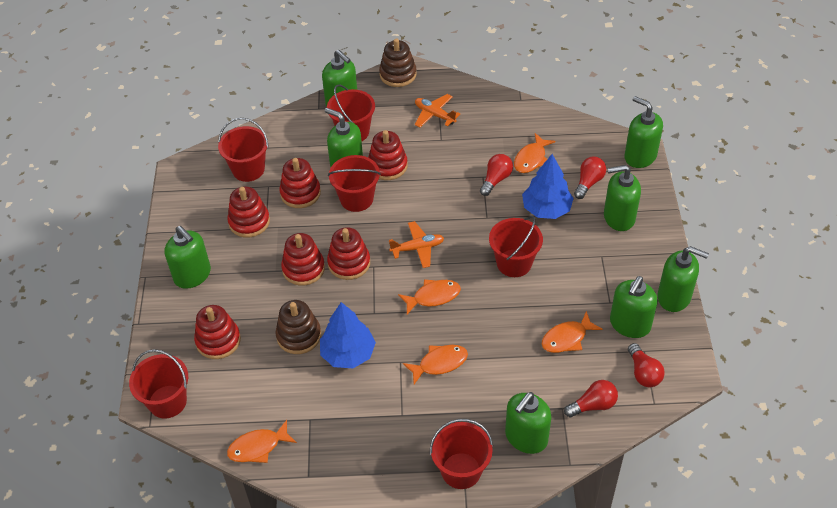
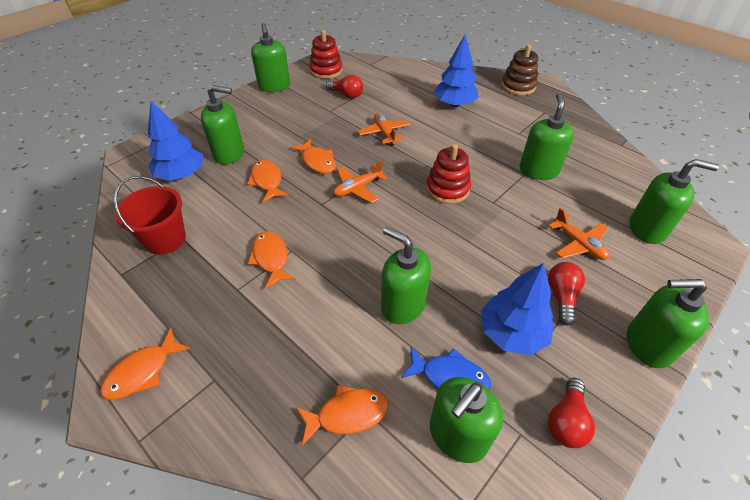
blue fish: none = 0 -> [401,346,491,389] = 1
blue tree: [320,302,376,368] [522,154,574,219] = 2 -> [148,101,203,181] [434,35,479,107] [481,263,554,356] = 3
brown stacking toy: [276,300,321,354] [379,38,417,87] = 2 -> [501,45,538,95] = 1
green soap dispenser: [164,226,211,289] [322,50,357,107] [325,108,363,168] [505,392,551,454] [604,165,641,231] [610,276,657,338] [624,96,663,168] [658,246,709,312] = 8 -> [201,85,244,164] [251,23,290,92] [381,227,431,324] [430,377,503,463] [520,93,574,180] [627,279,709,368] [629,159,719,244] = 7
orange plane: [389,221,444,268] [415,94,460,128] = 2 -> [334,160,387,203] [358,113,411,146] [549,208,609,260] = 3
red bucket: [129,349,188,419] [218,118,269,182] [327,84,375,141] [328,155,381,212] [430,419,493,489] [489,216,543,277] = 6 -> [114,176,186,255] = 1
red light bulb: [480,154,513,196] [564,380,618,417] [574,157,606,199] [628,343,665,387] = 4 -> [326,75,363,98] [548,262,585,326] [548,378,595,448] = 3
red stacking toy: [194,305,241,359] [227,187,270,238] [279,158,321,208] [281,233,325,286] [327,227,370,280] [368,130,408,180] = 6 -> [309,30,343,79] [426,144,471,204] = 2

